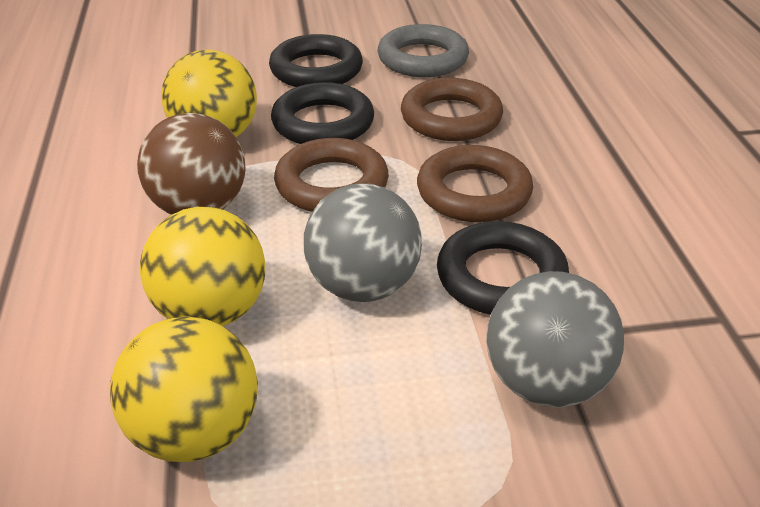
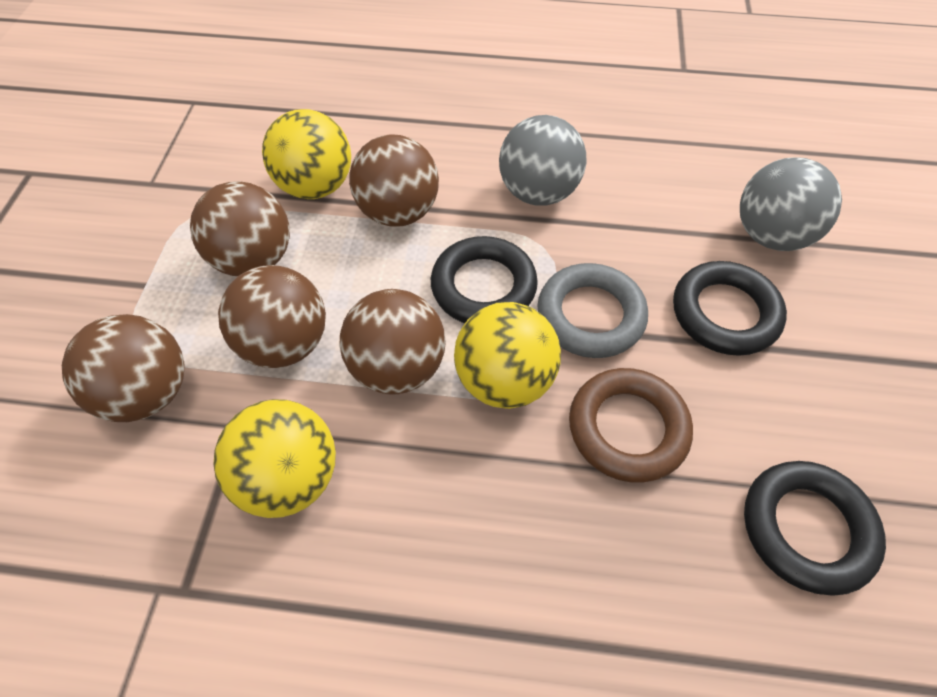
brown ball: [137,113,246,215] = 1 -> [62,314,184,422] [190,181,290,276] [218,265,326,368] [339,289,446,395] [349,134,439,226] = 5
brown ring: [274,138,389,212] [401,78,503,141] [417,145,533,222] = 3 -> [569,368,693,483] = 1

